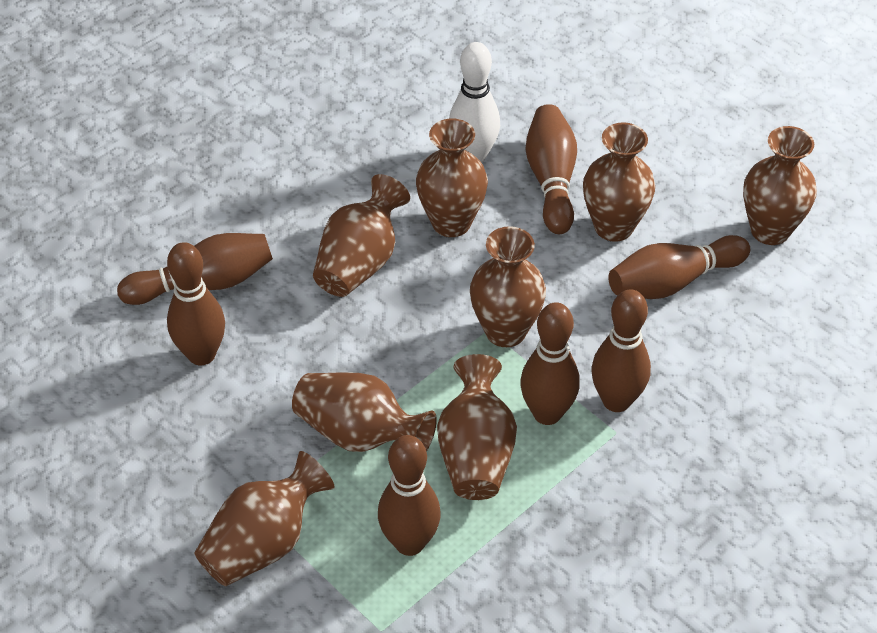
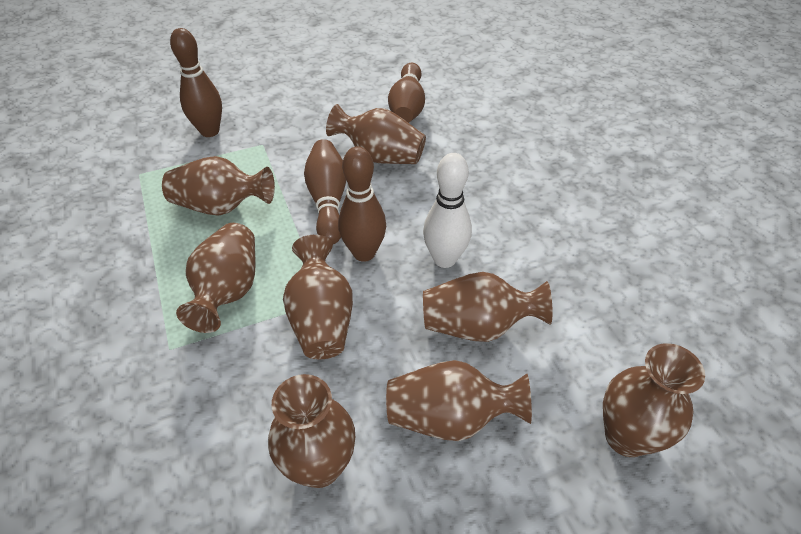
brown bowling pin: [117,233,273,305] [167,242,225,365] [378,435,441,556] [520,302,580,425] [525,104,577,234] [592,289,651,412] [608,235,750,299] = 7 -> [170,28,222,137] [304,139,346,244] [338,146,386,262] [388,63,425,123] = 4

